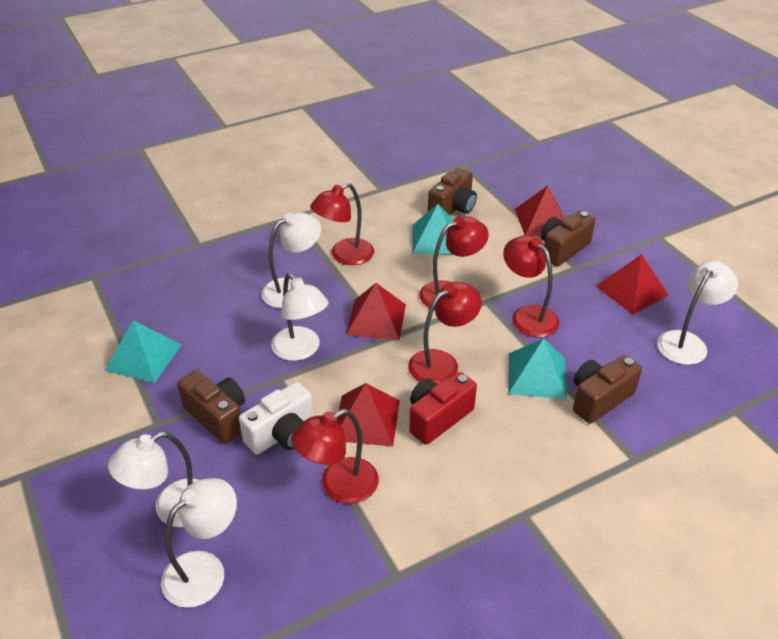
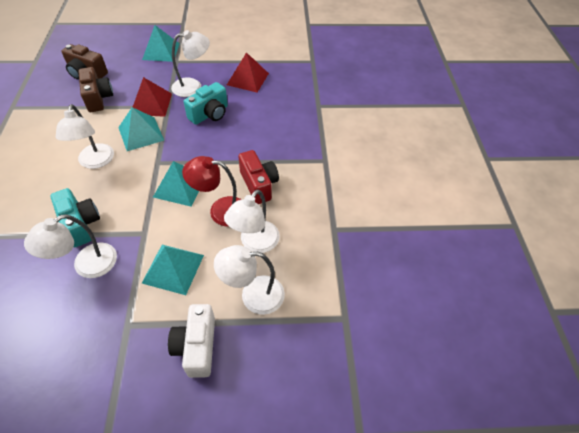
brown camera: [177,370,245,444] [428,168,477,216] [541,211,595,267] [573,355,642,424] = 4 -> [61,44,108,80] [78,67,113,112] = 2
red lamp: [291,409,379,504] [310,183,374,265] [408,282,482,384] [419,216,489,310] [503,235,560,337] = 5 -> [182,156,242,226] = 1
red pyramid: [337,383,400,446] [346,283,406,340] [515,186,565,236] [596,254,669,315] = 4 -> [133,77,172,117] [227,52,269,92] = 2
turquoise camera: none = 0 -> [50,188,100,247] [184,82,228,125] = 2
turquoise pyramid: [105,320,181,383] [412,204,454,255] [508,338,567,399] = 3 -> [118,107,164,151] [142,25,180,62] [142,245,204,295] [153,161,199,207] = 4

